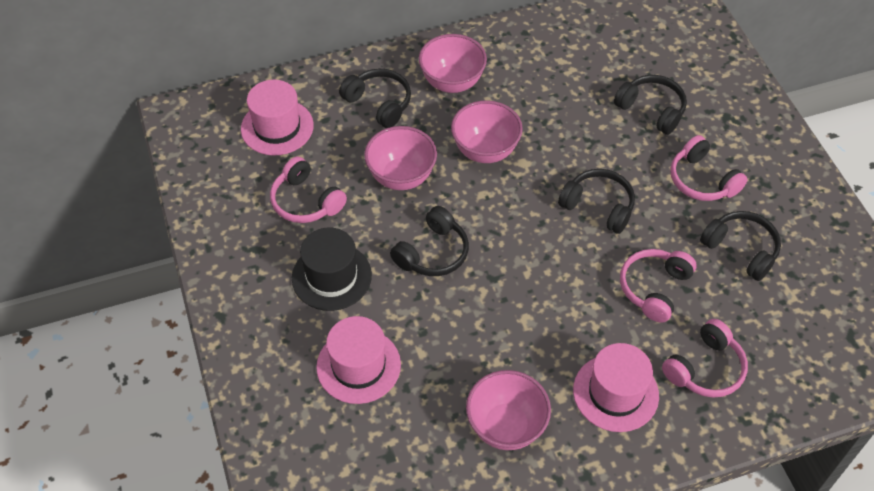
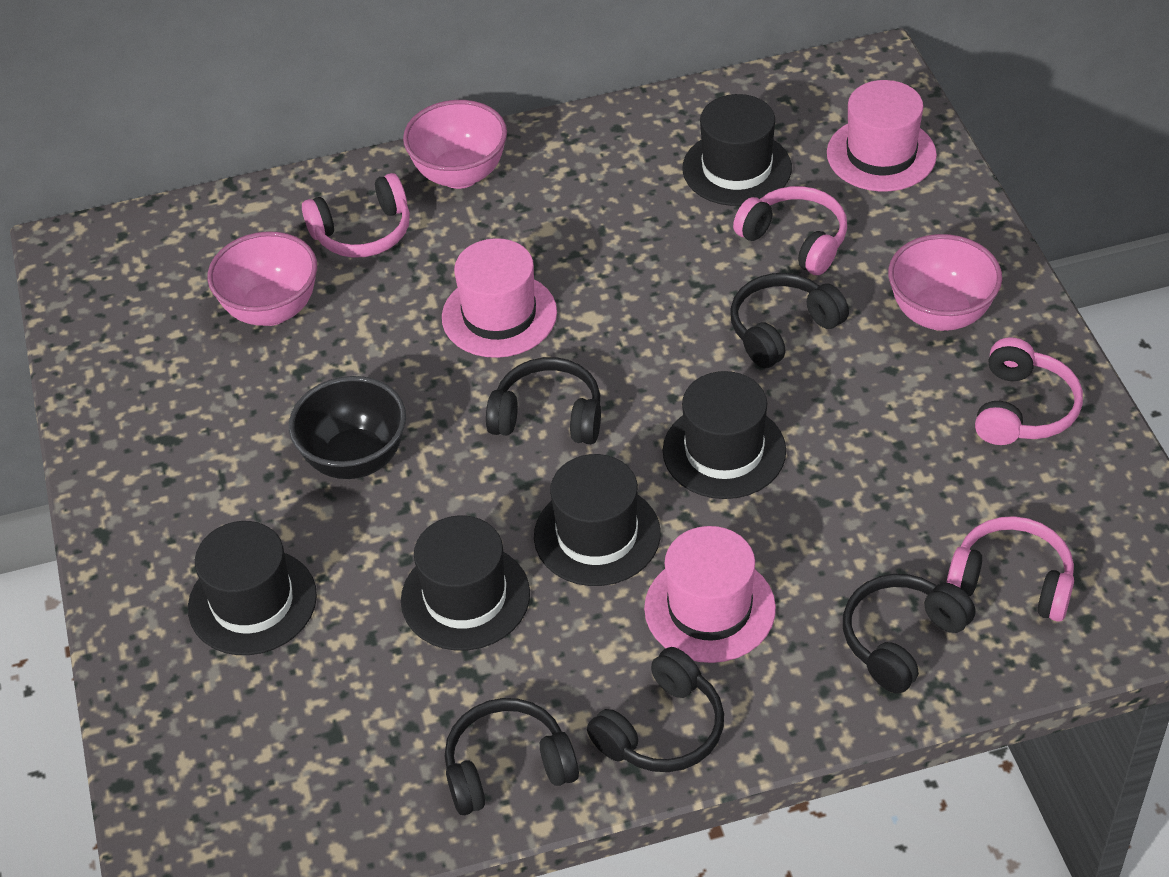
black bowl: none = 0 -> [289,376,406,479] = 1
black hat: [292,227,372,311] = 1 -> [188,521,317,655] [401,515,530,650] [534,454,661,586] [663,371,786,499] [682,94,792,206] = 5
pink bowl: [364,126,437,190] [419,34,487,93] [451,100,523,163] [466,370,551,450] = 4 -> [207,231,317,326] [403,100,507,189] [888,234,1002,331] = 3

